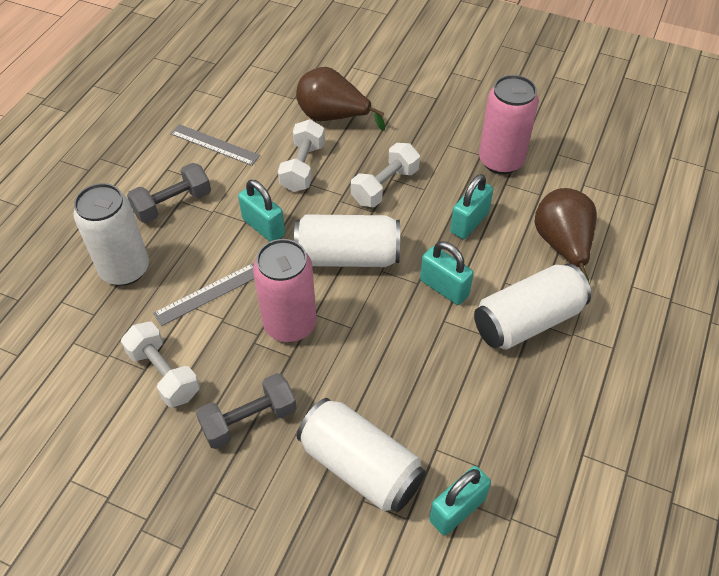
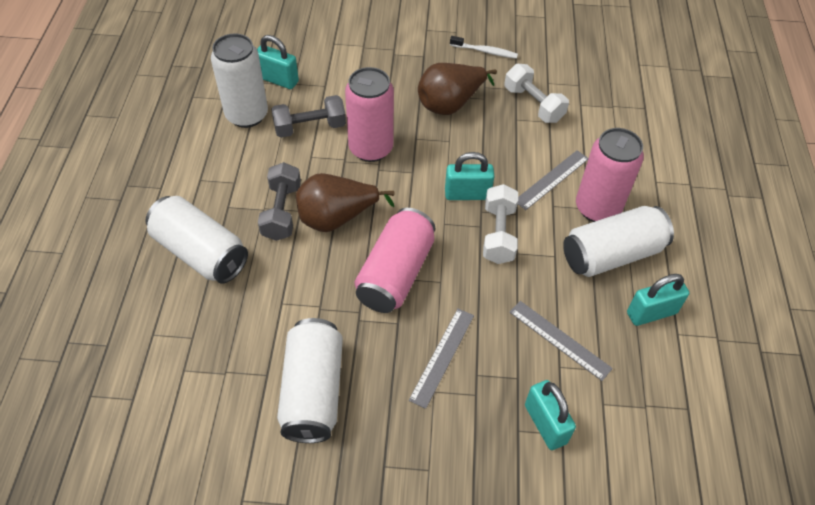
grey ruler: [153,263,254,326] [170,124,260,166] = 2 -> [409,309,474,409] [509,301,613,381] [518,150,589,210] = 3
pink can: [253,239,317,342] [479,75,538,174] = 2 -> [345,67,394,162] [355,208,435,313] [576,128,644,222] = 3
white dumbbell: [121,322,200,407] [278,119,325,192] [351,143,420,207] = 3 -> [483,184,518,264] [504,64,569,123] = 2
white toothbrush: none = 0 -> [450,36,518,59] = 1

